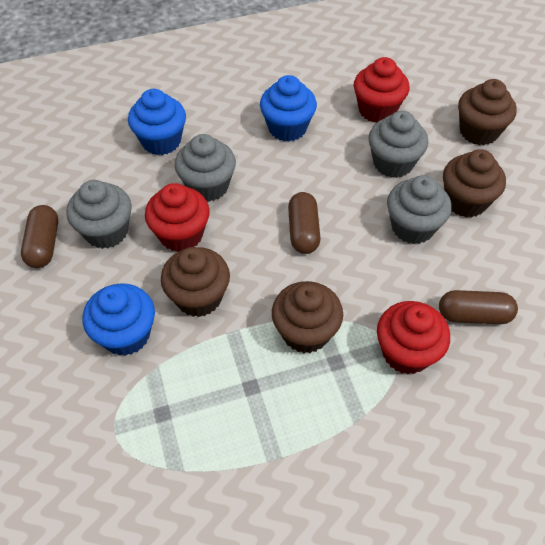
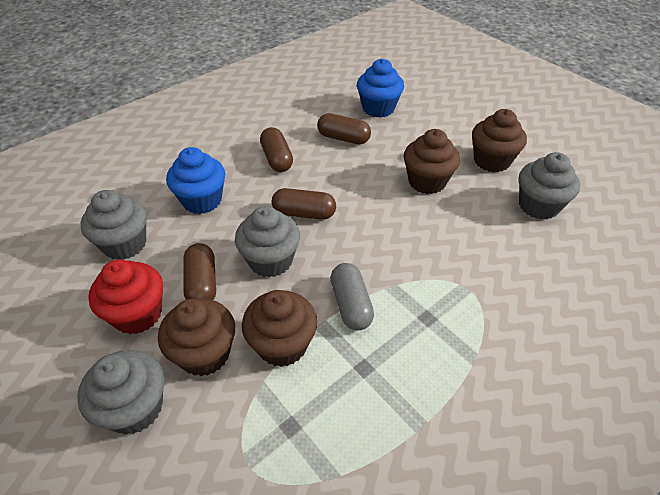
blue cupcake: [83,283,155,356] [128,89,186,155] [260,75,317,142] = 3 -> [166,147,225,214] [357,59,404,118] = 2
brown capsule: [21,205,58,268] [288,192,321,254] [439,290,518,324] = 3 -> [183,243,216,300] [260,127,293,172] [272,188,336,220] [317,113,371,144] = 4
grey capsule: none = 0 -> [330,263,374,331] = 1
red cupcake: [145,183,210,252] [354,57,409,122] [377,301,450,374] = 3 -> [88,259,163,334] = 1

